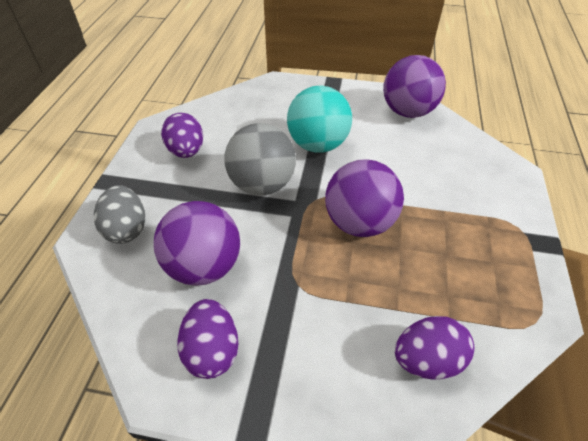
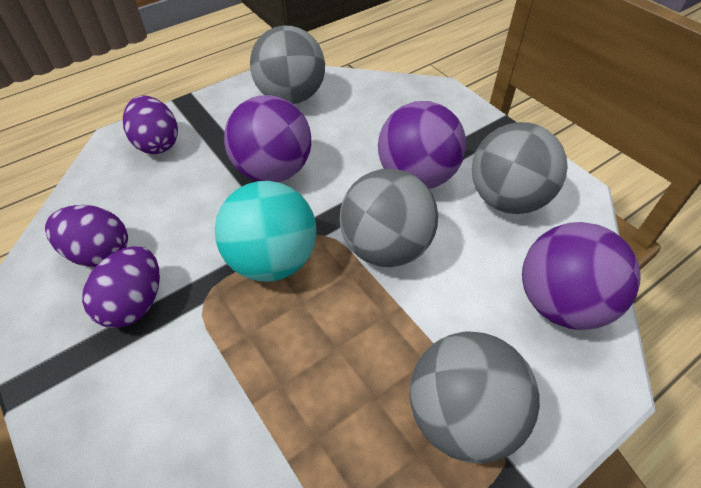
grey ball: [224,123,296,195] = 1 -> [250,25,325,104] [340,169,438,267] [409,331,540,463] [472,122,568,214] = 4
grey egg: [94,185,145,244] = 1 -> none = 0

